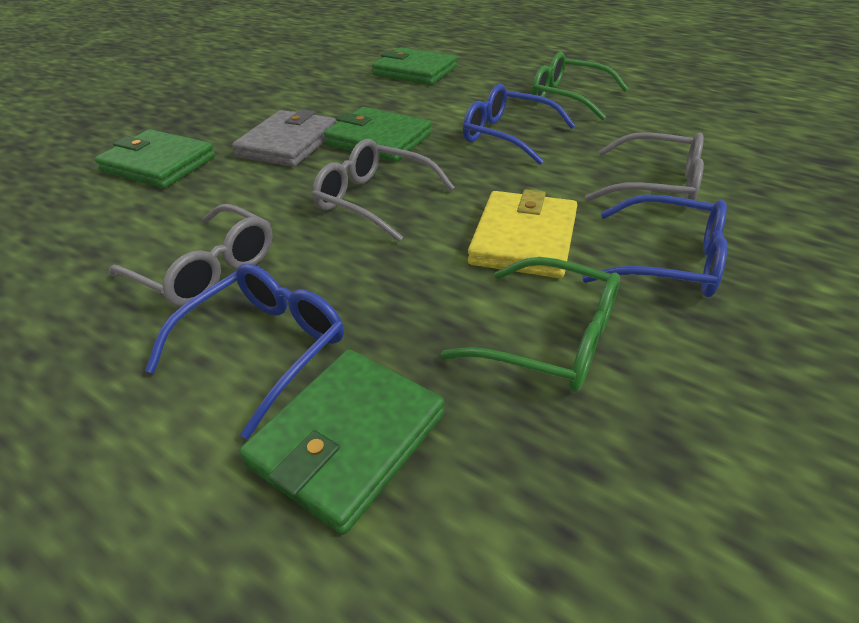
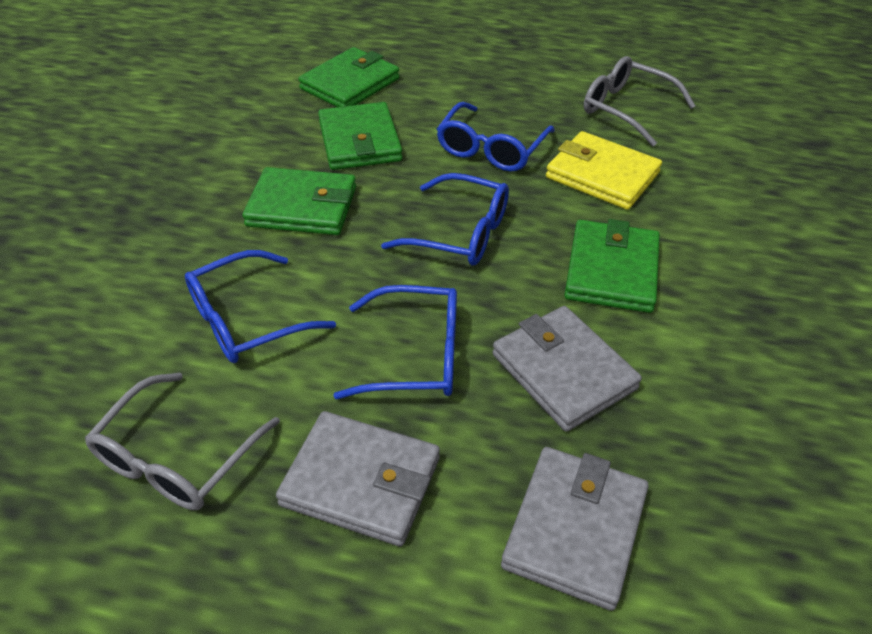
blue glasses: [145,264,344,439] [463,84,576,165] [582,195,727,297] = 3 -> [185,250,336,363] [333,285,457,399] [381,173,509,265] [437,102,555,172] = 4
green glasses: [441,257,620,392] [532,52,629,120] = 2 -> none = 0
grey glasses: [109,204,272,307] [312,139,455,242] [585,132,704,209] = 3 -> [85,373,280,510] [584,56,695,147] = 2
grey wallet: [232,109,336,167] = 1 -> [276,411,440,547] [492,306,642,432] [501,447,649,611] = 3

